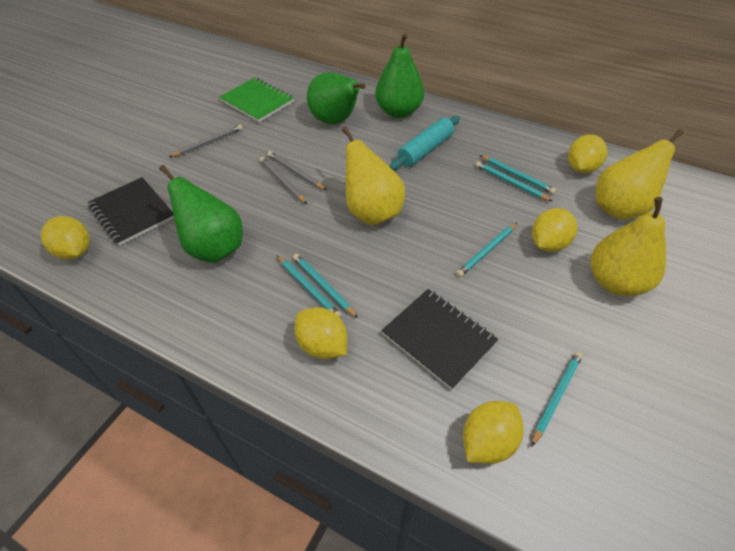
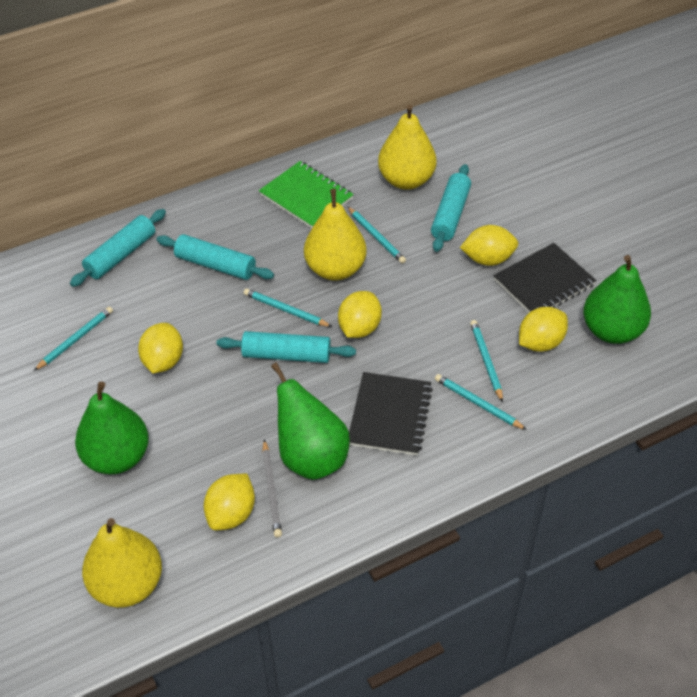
grey pencil: [169,125,243,157] [260,157,307,204] [267,151,327,190] = 3 -> [262,440,282,537] = 1
turquoise pencil: [277,255,341,317] [293,254,358,318] [456,223,517,277] [476,161,552,201] [480,155,556,194] [531,351,583,447] = 6 -> [34,306,113,371] [244,289,332,327] [347,206,406,264] [435,374,527,430] [470,320,503,402] = 5
turquoise rolling pin: [390,116,460,170] = 1 -> [70,209,166,287] [157,234,274,280] [217,331,356,363] [431,164,471,252] = 4

